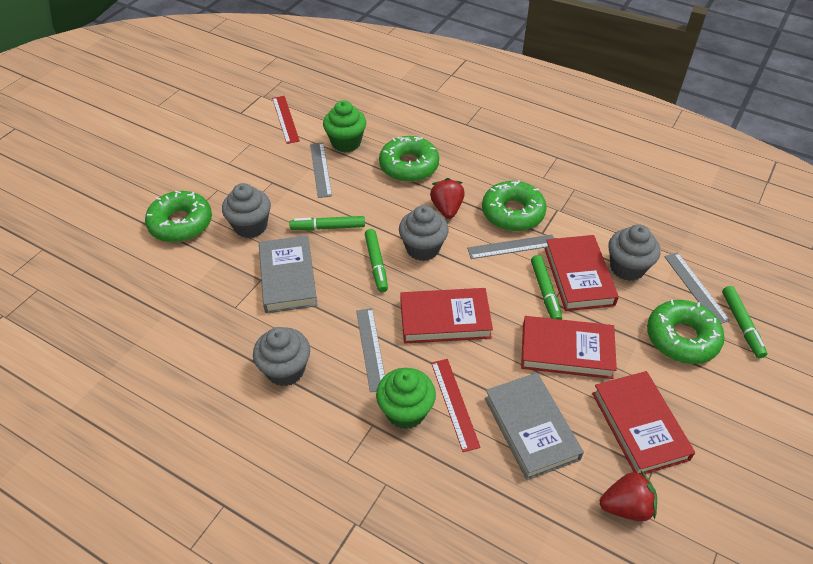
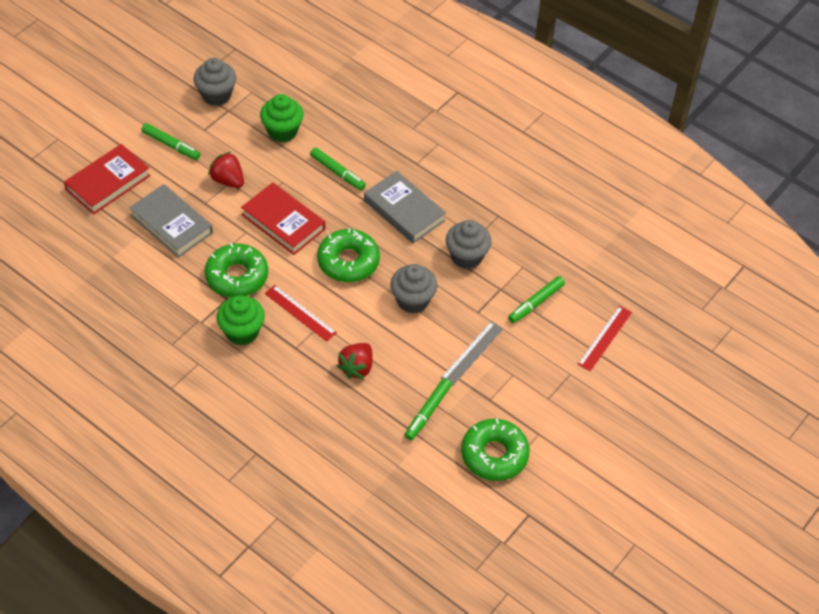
green donut: [145,191,212,242] [379,136,439,182] [482,180,547,231] [647,300,724,364] = 4 -> [204,243,268,298] [317,228,380,282] [461,419,530,481] = 3
grey cupcake: [222,183,271,238] [253,327,310,386] [399,205,448,261] [608,224,660,281] = 4 -> [194,58,236,106] [390,264,437,314] [446,220,492,269] = 3
grey ruler: [310,142,332,198] [356,308,385,392] [467,235,554,259] [664,253,730,324] = 4 -> [441,321,503,386] = 1
red book: [400,288,493,343] [521,316,617,379] [545,235,619,311] [592,371,695,475] = 4 -> [64,144,151,215] [241,183,325,255] = 2

